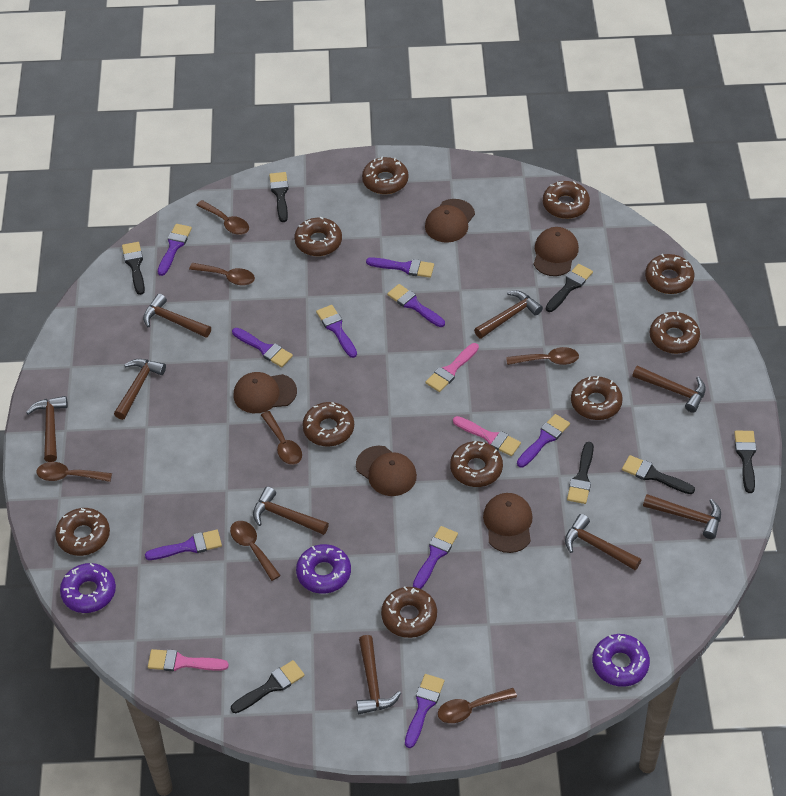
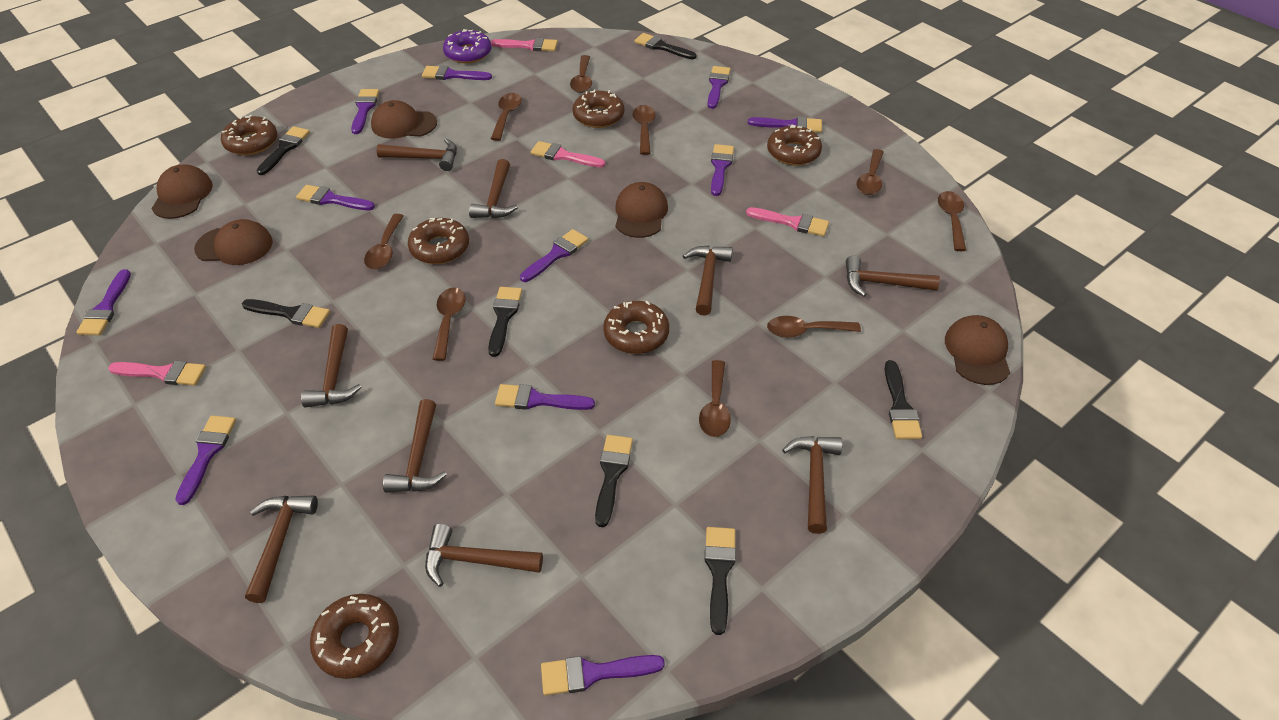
brown donut: [55,508,110,556] [294,217,342,256] [302,402,354,447] [362,157,409,194] [381,587,437,638] [450,441,503,487] [543,181,590,219] [571,376,623,420] [645,254,694,294] [650,311,700,354] = 10 -> [221,115,277,155] [310,594,399,679] [408,218,469,264] [572,89,625,128] [603,301,669,354] [767,124,822,165] = 6
brown spoon: [36,462,112,482] [189,263,255,286] [196,200,249,235] [230,521,281,581] [261,411,302,465] [438,688,517,723] [506,347,579,365] = 7 -> [364,214,404,269] [433,288,466,361] [491,93,522,141] [570,55,592,93] [633,105,656,155] [699,360,731,437] [767,316,861,338] [857,149,884,195] [938,191,966,251] = 9
pink brush: [148,649,229,671] [426,343,479,392] [453,416,521,456] = 3 -> [108,361,206,386] [491,38,558,51] [531,141,605,168] [746,207,829,237] = 4
purple brush: [145,530,222,560] [158,224,192,276] [232,328,293,367] [316,305,357,358] [366,257,434,278] [387,284,445,327] [405,674,444,748] [413,526,458,589] [517,414,570,467] = 9 -> [76,269,131,335] [175,416,236,505] [296,185,375,210] [351,89,379,134] [422,65,492,80] [495,384,595,410] [520,229,588,282] [541,655,665,696] [707,66,731,109] [711,144,734,196] [748,116,822,133] = 11
purple donut: [60,563,116,613] [296,544,351,594] [592,634,650,687] = 3 -> [443,29,491,63] = 1

